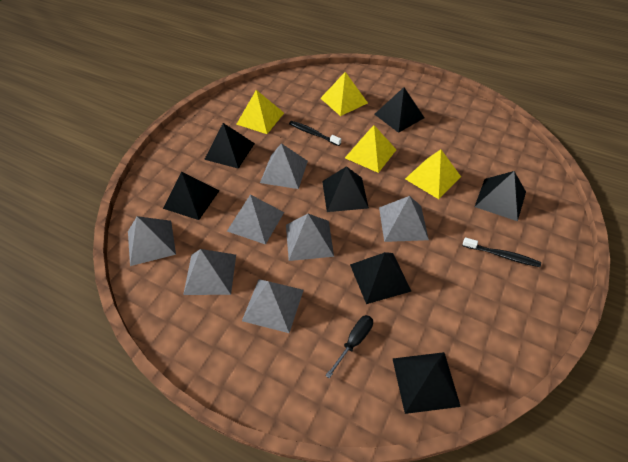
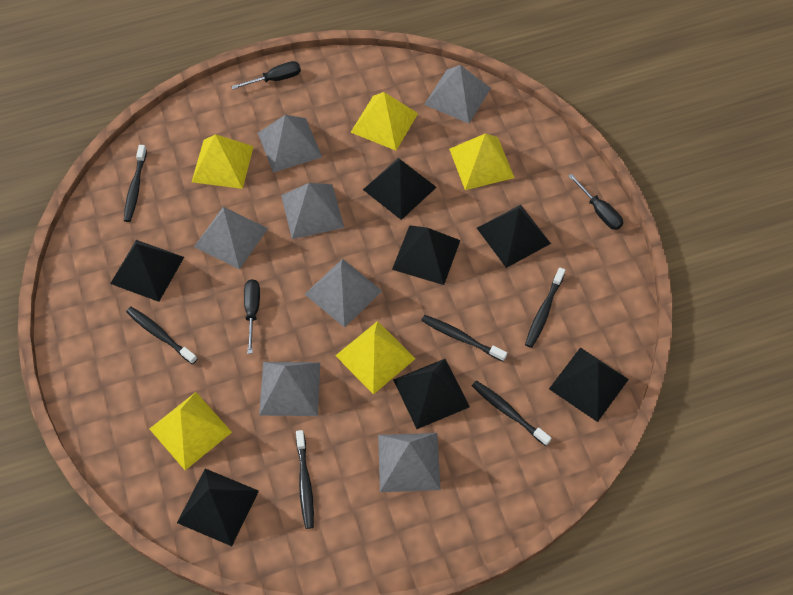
black screwdriver: [325,315,373,378] = 1 -> [231,61,301,89] [244,279,260,354] [568,174,623,230] = 3
black toothbrush: [289,121,341,146] [462,237,541,267] = 2 -> [124,145,147,222] [126,307,197,364] [296,430,314,529] [421,315,507,362] [472,381,551,446] [525,267,565,348] = 6
yellow pyramid: [236,90,284,134] [321,72,368,116] [345,125,397,173] [405,149,461,199] = 4 -> [150,392,232,470] [192,134,254,189] [335,321,416,394] [351,92,418,151] [449,133,515,190] = 5

